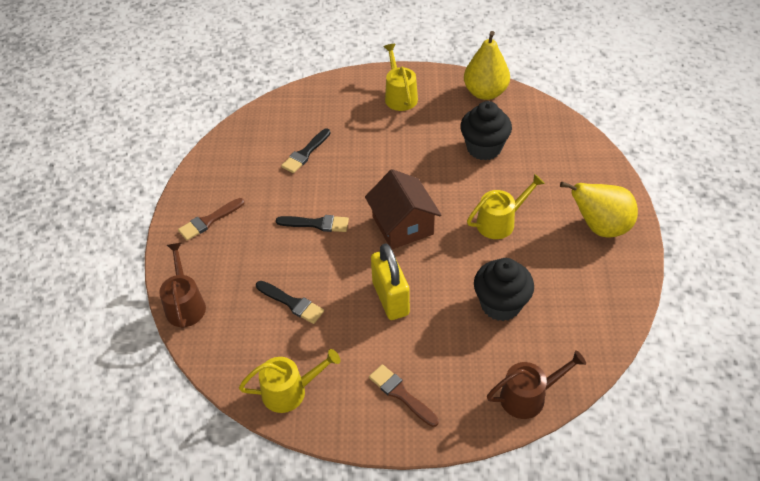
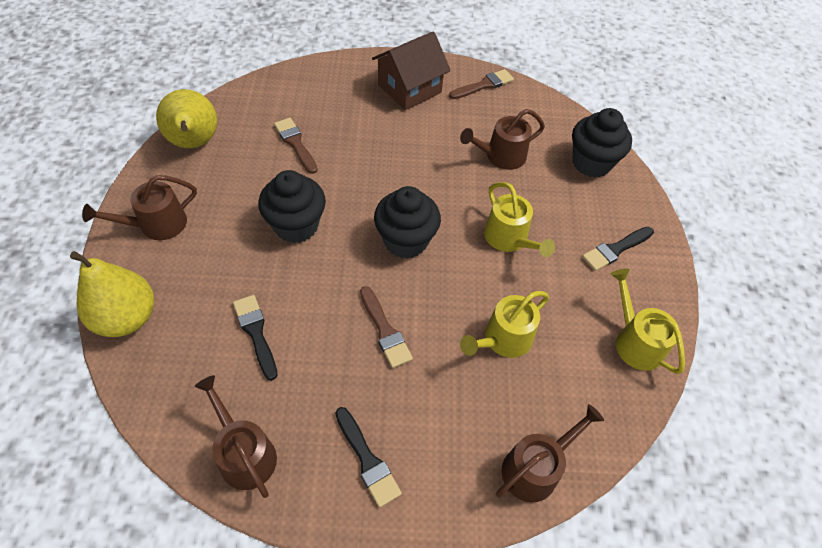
black cupcake: [460,101,512,161] [474,258,534,321] = 2 -> [258,170,326,243] [374,186,441,259] [572,108,632,178] = 3
brown brush: [178,198,245,241] [369,364,439,427] = 2 -> [274,118,318,174] [360,286,413,368] [449,69,514,99] = 3
brown watering can: [159,242,206,329] [487,350,586,419] = 2 -> [82,175,197,240] [195,375,277,498] [460,109,545,170] [496,404,604,503] = 4
yellow padlock: [371,243,410,320] = 1 -> none = 0

